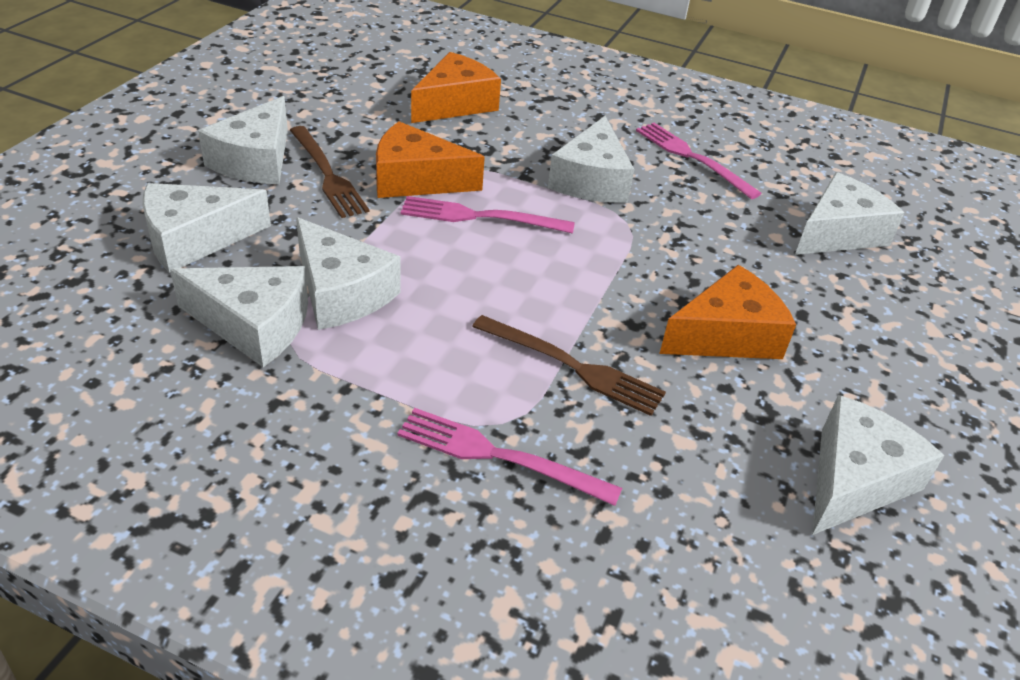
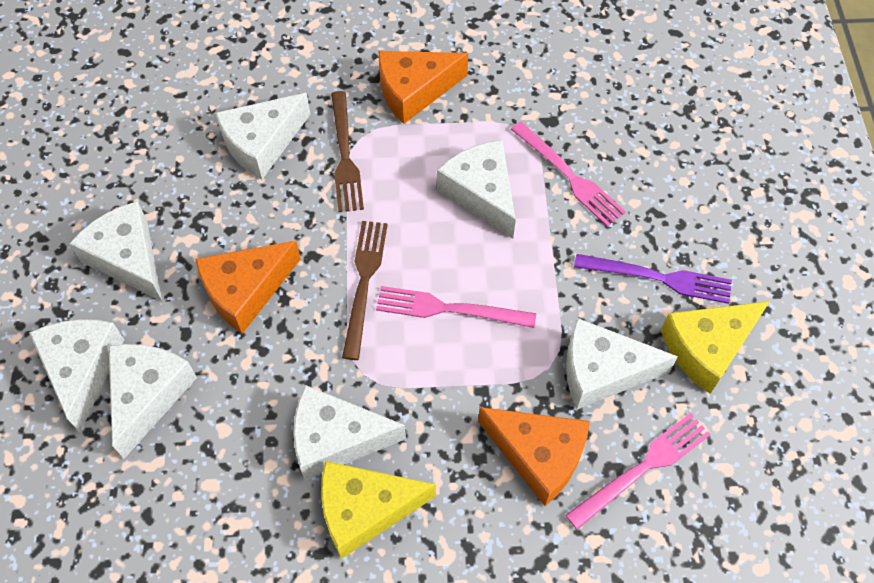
purple fork: none = 0 -> [574,254,732,304] = 1
yellow cheese: none = 0 -> [321,461,436,559] [661,301,770,394] = 2

